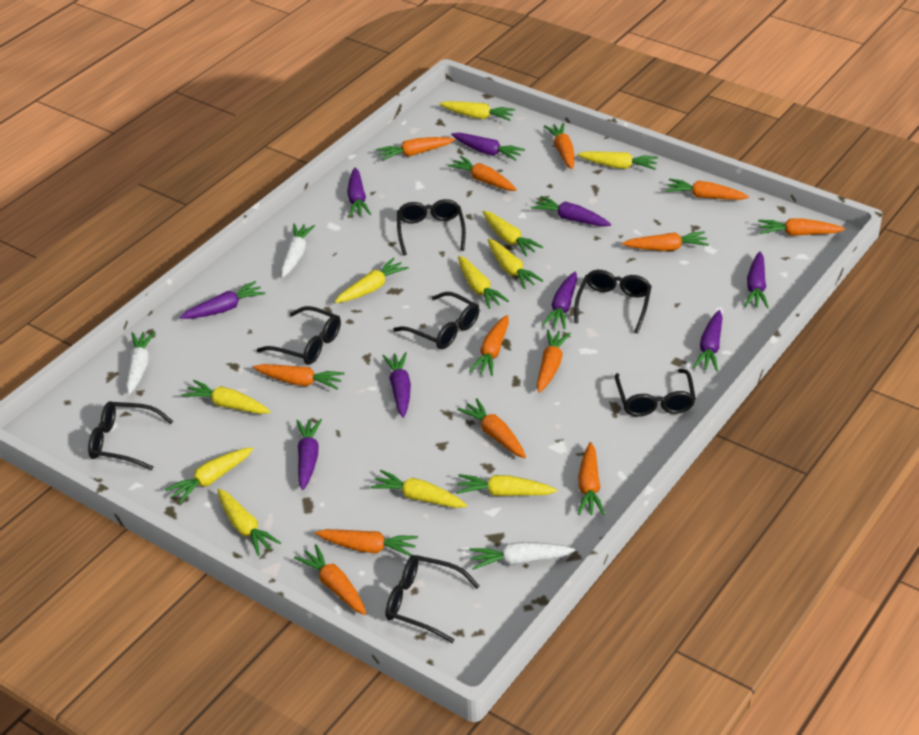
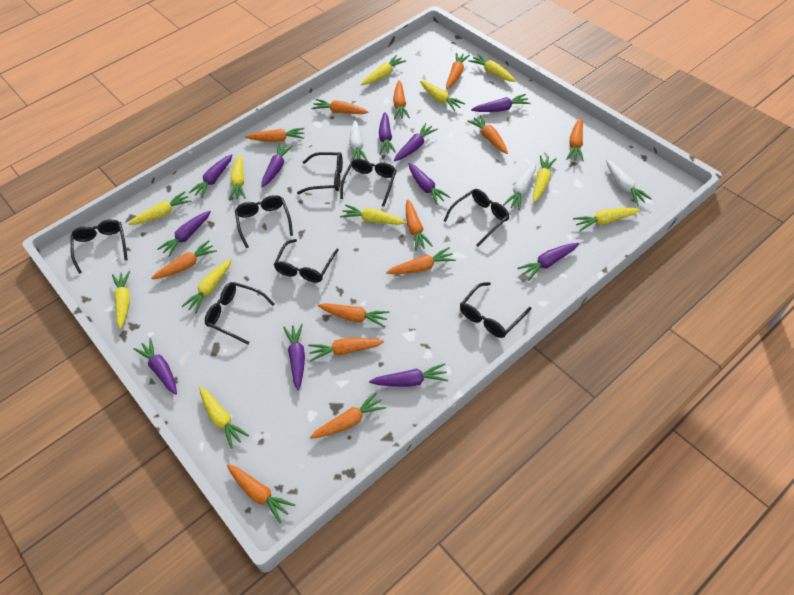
black glasses: [88,401,173,470] [257,306,341,364] [386,555,480,643] [393,292,479,349] [397,199,466,255] [574,270,652,333] [615,369,696,416] = 7 -> [70,219,128,274] [205,282,275,344] [235,195,293,248] [274,239,339,283] [297,152,343,194] [340,158,397,207] [443,189,509,247] [460,282,532,338] = 8
purple carrot: [180,281,265,319] [296,419,322,490] [347,168,372,217] [382,352,411,418] [451,133,525,161] [531,196,611,227] [542,271,577,329] [693,310,723,372] [745,252,769,309] = 9 -> [133,338,177,395] [157,211,211,257] [189,154,232,198] [261,143,293,187] [283,323,305,390] [369,363,448,387] [379,112,396,154] [394,123,438,162] [408,163,451,205] [471,94,531,112] [517,243,580,281] = 11

